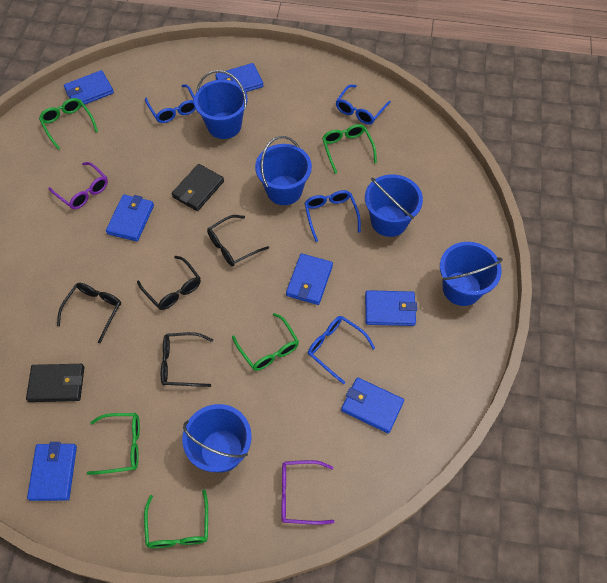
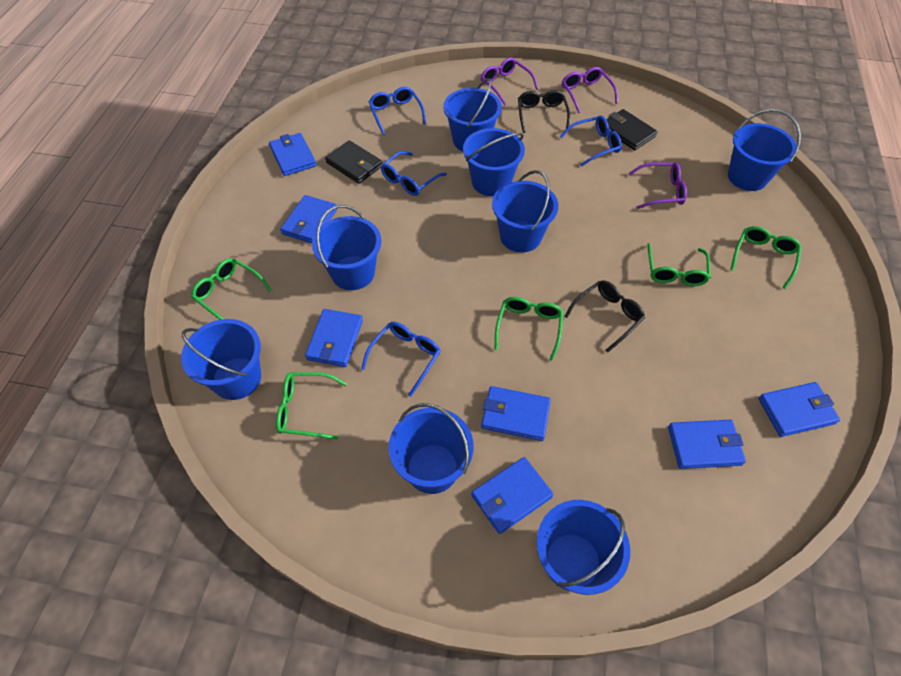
black glasses: [57,283,121,343] [137,256,201,310] [161,332,213,387] [207,215,269,267] = 4 -> [518,90,570,133] [564,280,645,353] = 2
blue bucket: [182,404,252,472] [194,70,248,139] [255,136,312,205] [365,174,423,237] [440,242,503,306] = 5 -> [181,319,261,400] [312,205,381,290] [389,403,473,494] [443,78,502,151] [463,128,525,196] [492,170,558,252] [537,500,630,595] [728,109,801,191] = 8
purple glasses: [49,162,108,209] [281,460,334,525] = 2 -> [481,57,538,105] [562,67,618,113] [628,162,687,209] = 3

